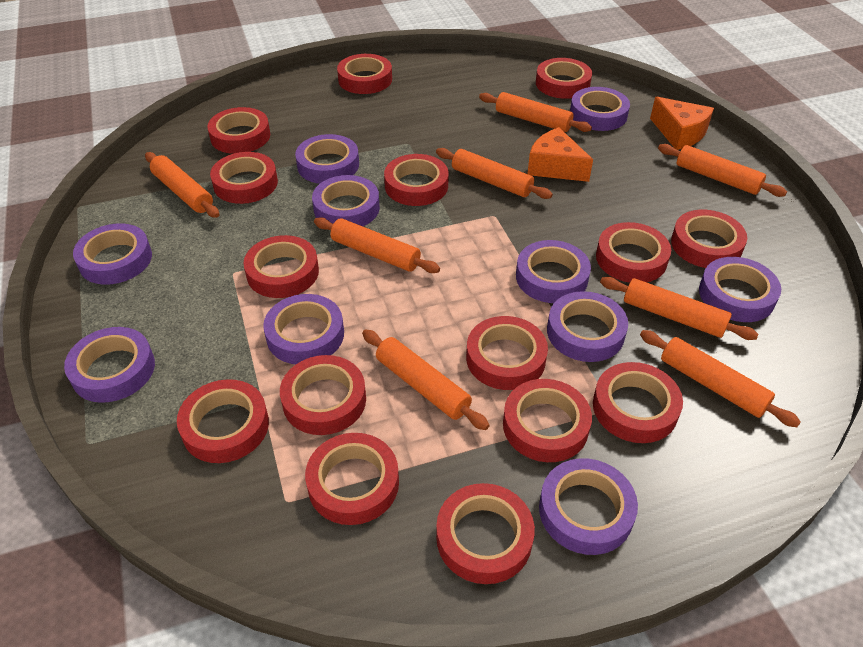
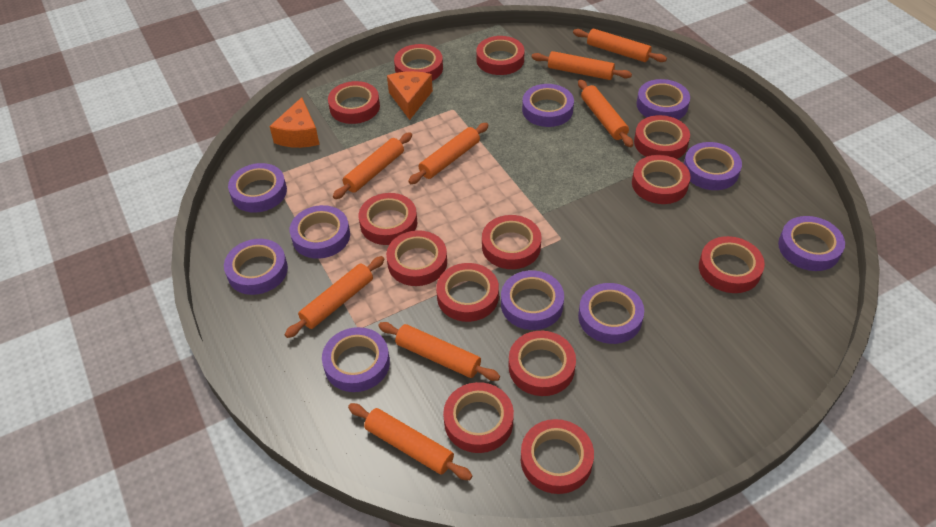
red tape: [177,379,269,463] [207,107,270,154] [210,152,278,204] [244,235,319,298] [280,355,366,435] [305,433,399,525] [337,54,392,94] [384,154,449,206] [436,483,535,584] [466,316,548,390] [503,379,592,462] [536,58,592,99] [593,362,683,443] [596,222,671,283] [671,210,747,268] = 15 -> [328,81,380,124] [359,193,417,245] [386,230,447,286] [394,44,443,81] [436,263,499,322] [443,382,514,453] [476,36,525,75] [482,215,541,269] [509,331,576,396] [521,419,594,494] [632,155,691,204] [634,115,690,159] [699,236,765,293] = 13

